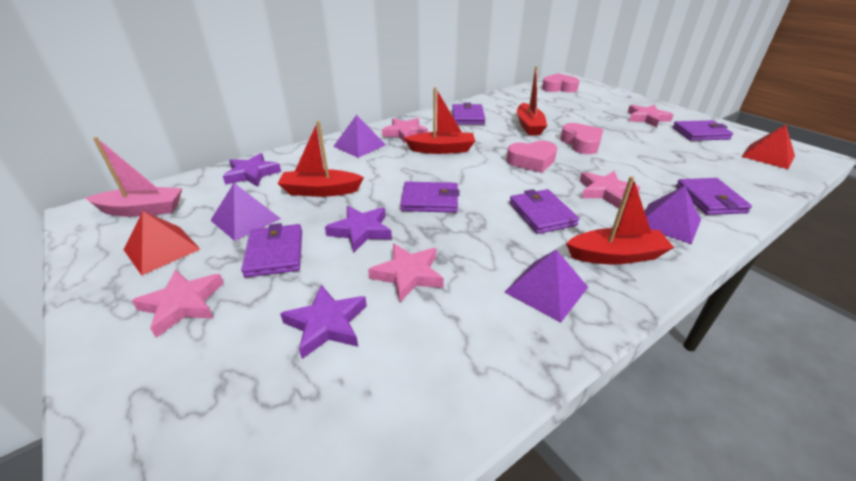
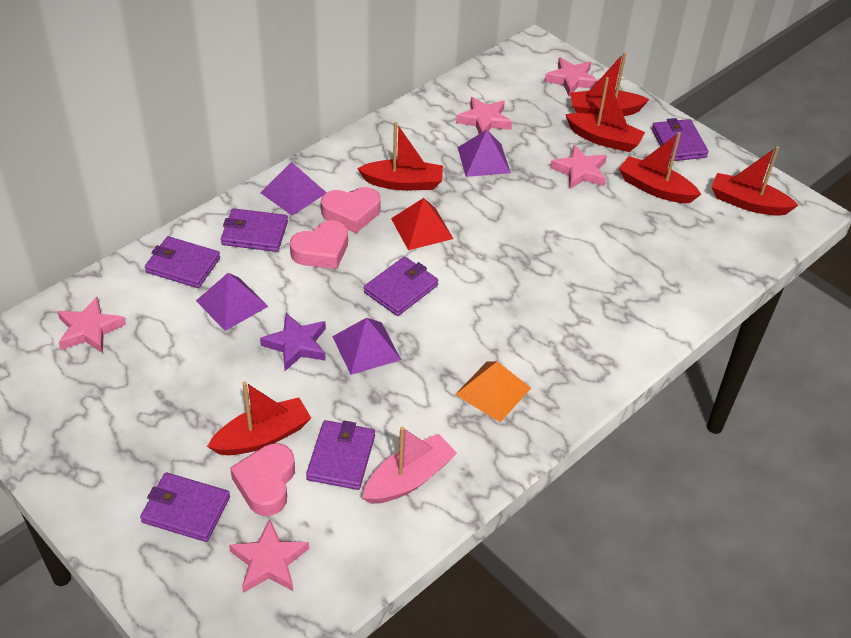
orange pyramid: none = 0 -> [455,361,531,422] = 1
purple star: [223,153,281,187] [280,285,367,359] [325,206,392,253] = 3 -> [260,313,326,371] = 1
red boat: [277,121,364,197] [404,87,475,154] [517,66,547,135] [566,176,674,264] = 4 -> [207,381,311,455] [357,122,443,190] [565,77,645,152] [570,52,649,116] [619,132,701,203] [711,146,798,216] = 6
red pyramid: [124,211,200,275] [742,124,795,169] = 2 -> [391,198,453,250] = 1

